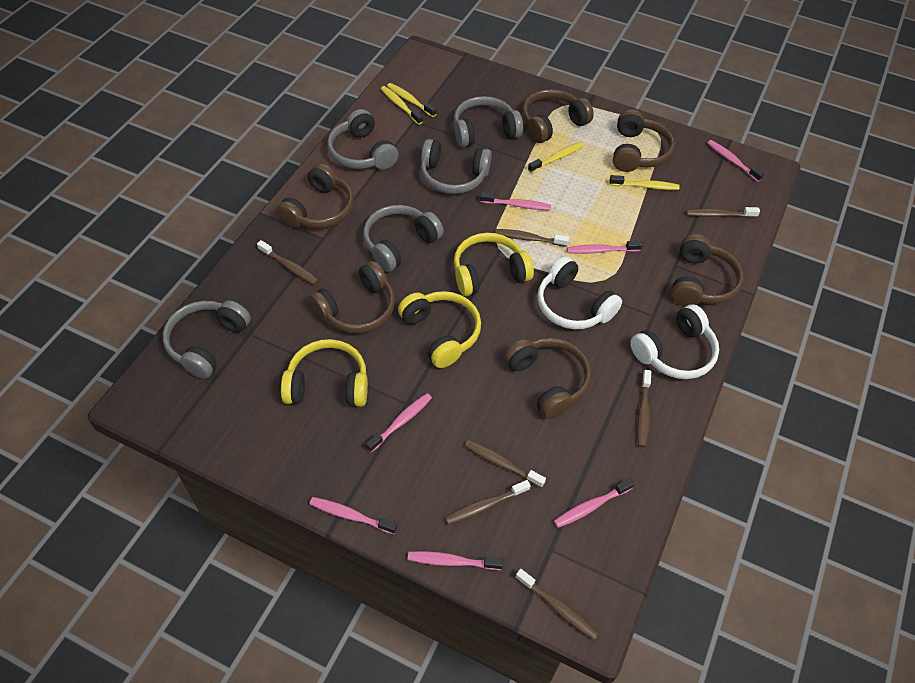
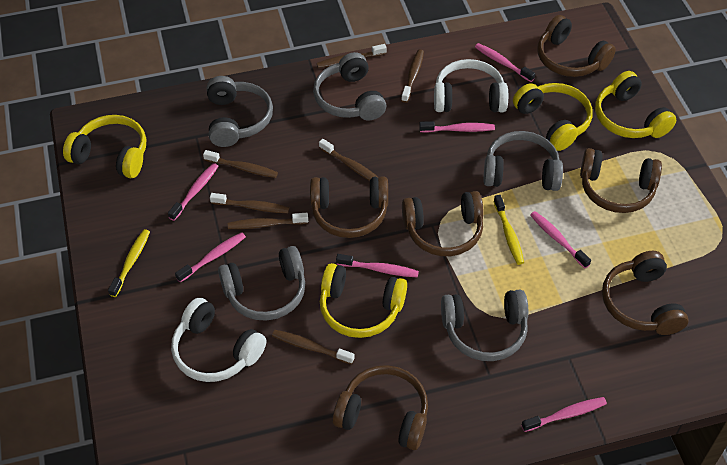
yellow headphones: [281,339,368,407] [398,291,481,368] [454,233,534,296] = 3 -> [63,115,146,178] [320,263,407,338] [513,83,592,151] [595,71,676,138] = 4
yellow toothbrush: [381,86,423,125] [387,83,436,117] [528,142,584,173] [610,175,680,190] = 4 -> [108,229,150,297] [493,195,524,265] = 2

